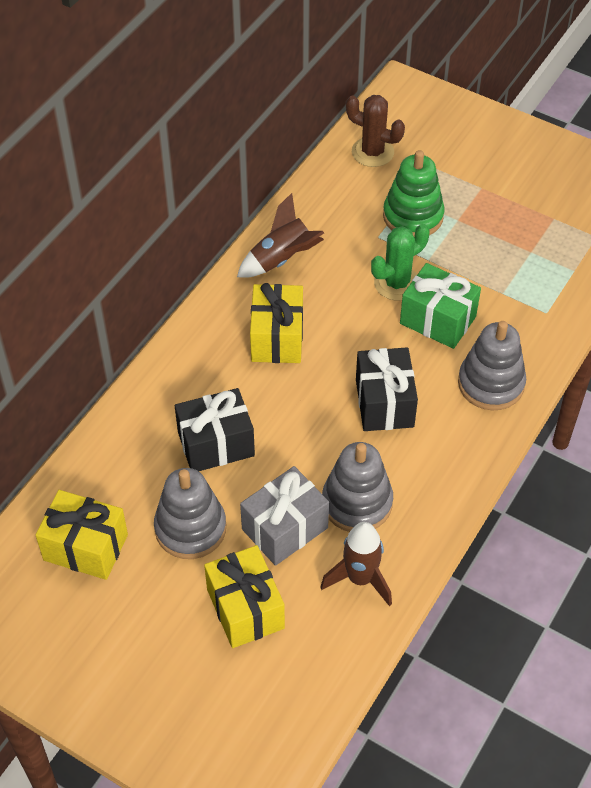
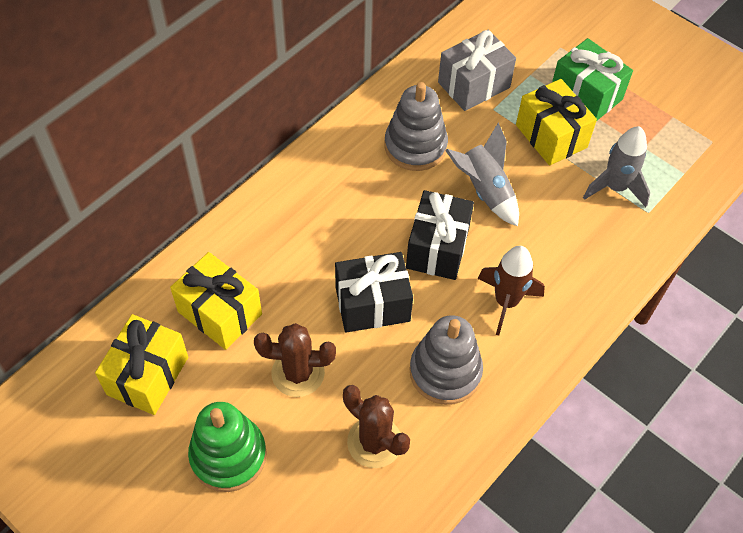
brown cactus: [346,95,405,167] = 1 -> [254,323,336,397] [343,385,410,468] = 2
brown rocket: [237,193,324,278] [320,522,392,606] = 2 -> [477,246,545,336] = 1
green cactus: [371,224,430,301] = 1 -> none = 0
grey rocket: none = 0 -> [445,122,519,226] [583,126,650,207] = 2
grey stacking toy: [154,468,226,559] [322,442,393,532] [458,321,526,410] = 3 -> [385,82,448,171] [410,315,483,405] = 2

